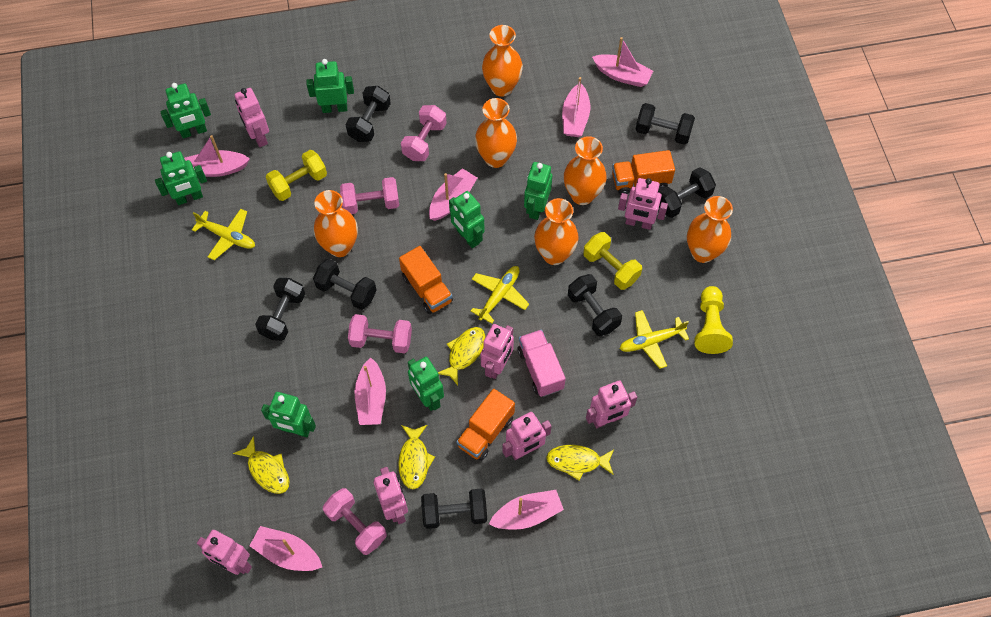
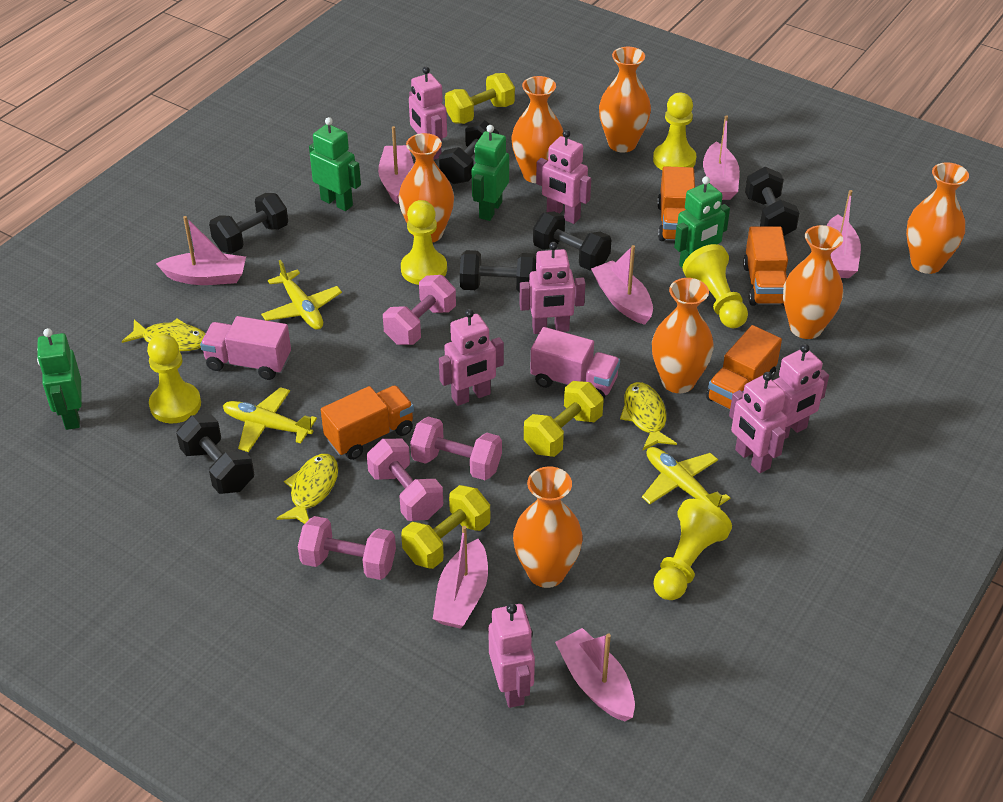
black dumbbell: [255,278,305,341] [313,259,377,310] [345,86,391,142] [421,488,487,529] [568,274,622,336] [635,103,695,145] [658,167,716,218] = 7 -> [176,414,255,494] [209,193,288,253] [439,120,499,184] [460,250,536,293] [533,211,611,271] [745,167,799,236] = 6
green robot: [155,151,207,205] [160,83,211,138] [261,392,316,437] [306,59,354,113] [408,357,444,411] [449,191,484,248] [524,162,552,220] = 7 -> [37,328,82,430] [309,117,361,211] [472,125,509,221] [674,176,730,267] = 4
orange truck: [399,246,453,314] [456,389,515,461] [612,150,675,195] = 3 -> [321,385,414,460] [657,166,695,241] [706,325,782,409] [743,226,788,306] = 4
orange vase: [313,190,358,257] [475,98,517,168] [482,25,523,97] [534,198,579,265] [564,136,607,205] [687,196,733,263] = 6 -> [398,133,454,243] [512,76,564,183] [513,466,583,588] [599,47,651,152] [652,278,714,393] [783,225,843,339] [906,162,969,274] = 7
pink truck: [518,329,566,397] = 1 -> [200,316,291,380] [530,327,620,399] = 2
yellow dumbbell: [266,150,327,201] [583,232,642,290] = 2 -> [401,485,490,569] [445,73,515,124] [524,381,604,457] = 3
yellow fish: [233,436,290,494] [398,425,435,489] [438,327,485,385] [546,445,614,480] = 4 -> [122,318,206,351] [276,454,338,524] [620,382,677,450] = 3
yellow pawn: [694,286,733,354] = 1 -> [147,334,201,423] [401,200,447,285] [653,92,697,170] [653,499,732,600] [682,244,748,328] = 5

